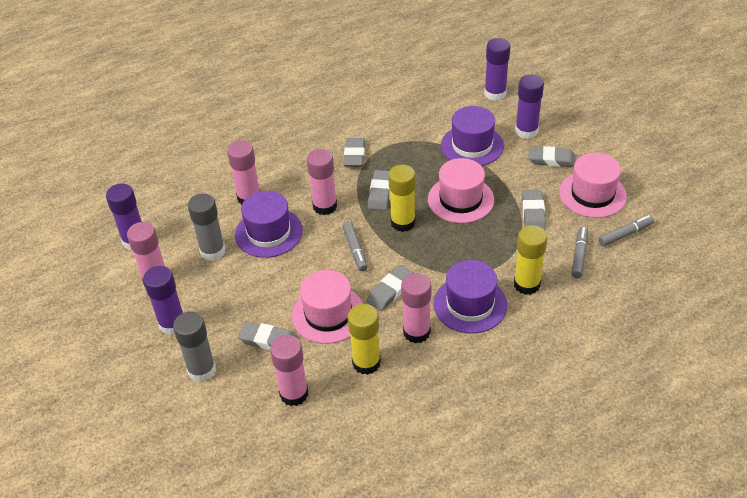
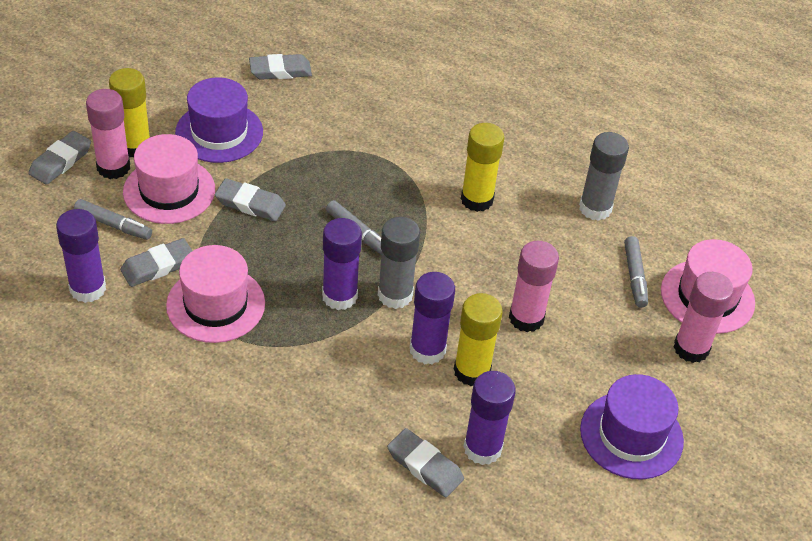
grey eraser: [238,322,297,350] [344,138,365,167] [367,265,413,311] [368,170,390,210] [522,190,546,230] [528,146,576,167] = 6 -> [28,131,91,185] [120,238,192,287] [215,178,286,221] [249,54,312,80] [387,428,464,498] = 5
pink glue stick: [127,222,165,286] [227,141,260,205] [270,335,308,406] [307,149,337,215] [401,273,431,343] = 5 -> [86,89,130,179] [509,241,559,332] [674,272,734,363] = 3
purple hat: [235,191,303,258] [433,260,507,334] [441,106,504,166] = 3 -> [175,77,263,163] [580,374,684,480] = 2

